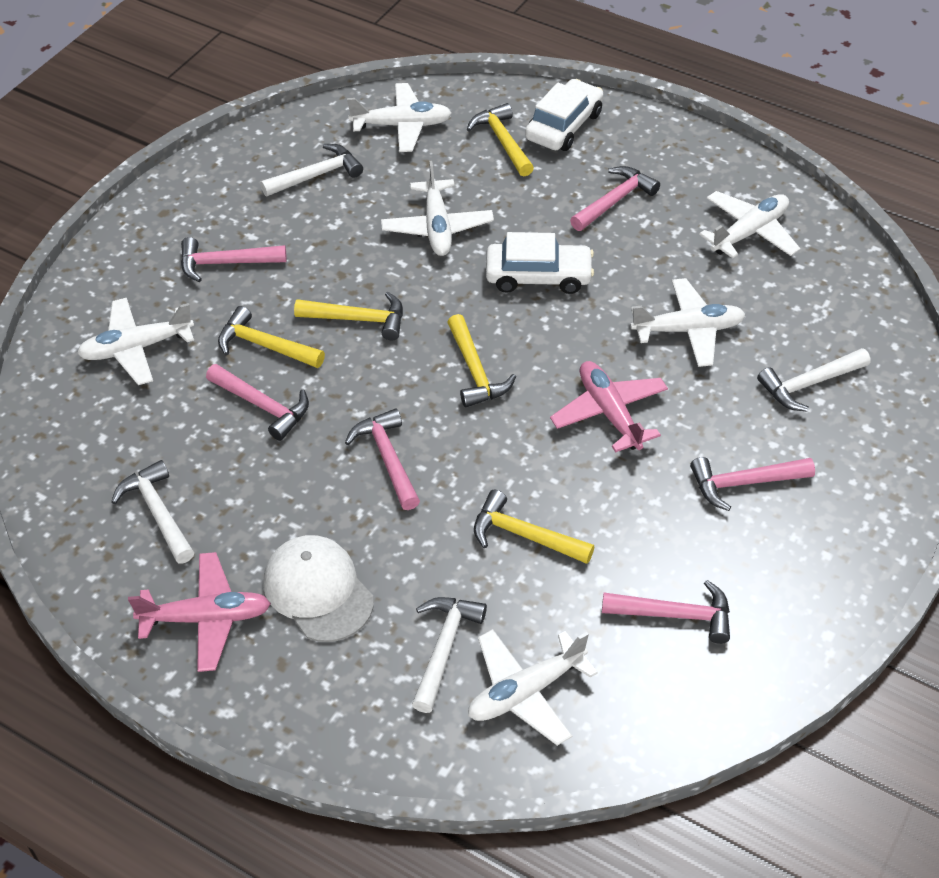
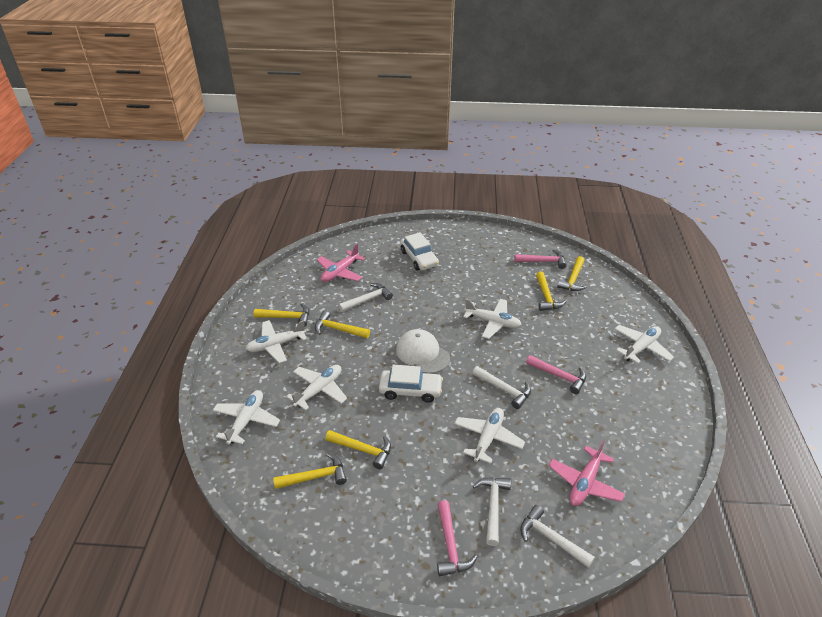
pink hammer: [181,237,287,282] [206,364,309,441] [345,408,420,510] [570,166,660,231] [602,580,730,644] [690,457,815,511] = 6 -> [437,500,477,576] [514,249,567,269] [526,355,586,394] = 3
yellow hammer: [218,306,325,368] [294,292,403,340] [447,314,516,407] [467,103,534,176] [474,490,594,564] = 5 -> [253,303,309,327] [273,453,347,489] [315,311,370,338] [325,430,391,469] [536,272,566,311] [557,256,587,291] = 6

